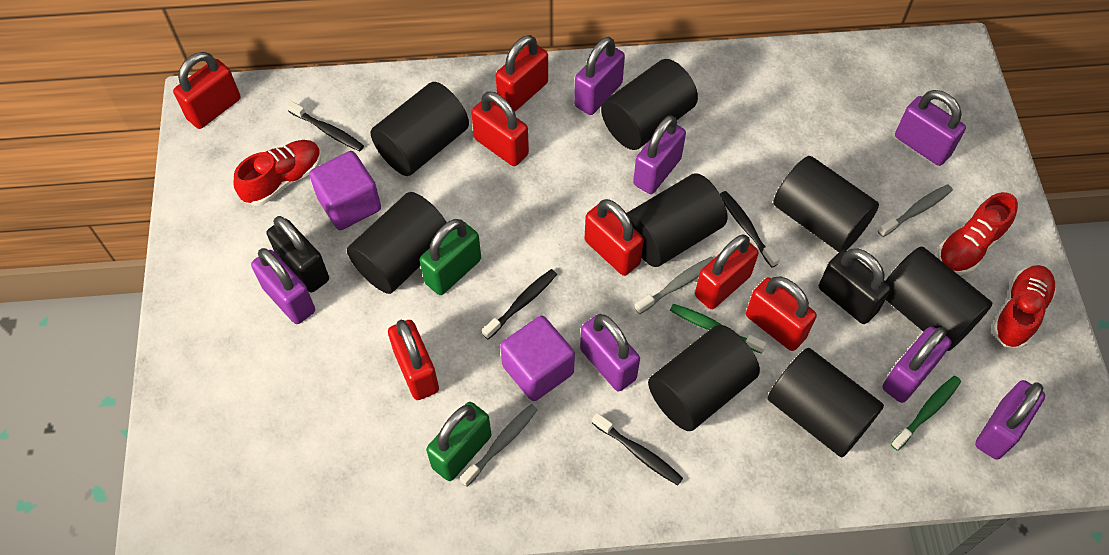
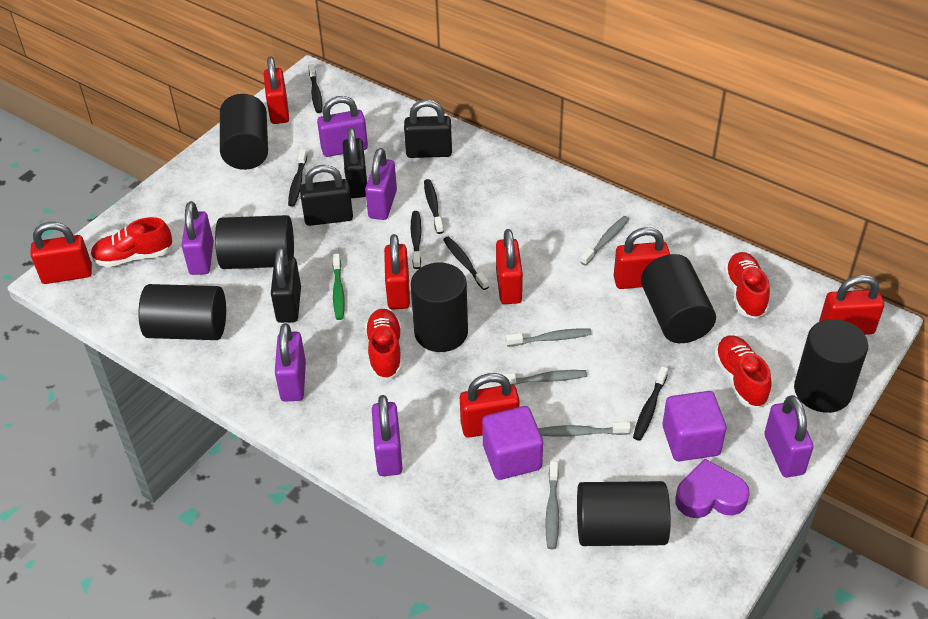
black cylinder: [347,192,447,294] [371,82,469,176] [601,59,698,150] [626,174,727,267] [648,325,760,431] [768,348,884,457] [773,156,879,252] [886,247,993,351] = 8 -> [138,284,226,340] [215,215,294,269] [220,94,268,170] [410,263,468,352] [577,481,671,546] [641,254,716,343] [794,319,868,413] = 7
black padlock: [267,216,329,293] [819,248,891,324] = 2 -> [271,247,301,323] [300,165,353,226] [342,127,367,198] [404,100,452,158] = 4
black toothbrush: [286,101,364,151] [482,269,557,339] [592,413,683,485] [720,191,780,268] = 4 -> [288,149,307,207] [308,64,322,113] [410,211,422,269] [424,179,444,234] [443,237,489,290] [633,366,668,441] = 6
green padlock: [420,219,481,295] [426,402,491,481] = 2 -> none = 0
green toothbrush: [670,304,767,354] [891,376,961,451] = 2 -> [333,254,345,320] = 1
grey toothbrush: [460,404,538,487] [635,256,714,314] [878,184,953,237] = 3 -> [499,370,587,386] [506,328,592,347] [538,422,631,436] [546,461,559,549] [580,216,629,266] = 5
purple heart: none = 0 -> [675,459,750,518] = 1
purple padlock: [251,248,315,324] [574,37,625,115] [580,314,640,392] [633,115,686,194] [882,326,952,403] [895,90,966,166] [975,380,1045,460] = 7 -> [181,201,214,275] [275,323,306,402] [317,96,368,157] [365,148,397,220] [372,395,403,476] [764,395,813,478] = 6
red shoe: [233,140,322,206] [937,192,1018,275] [992,265,1056,348] = 3 -> [91,217,172,267] [365,309,402,379] [714,335,772,408] [724,252,770,319] = 4

